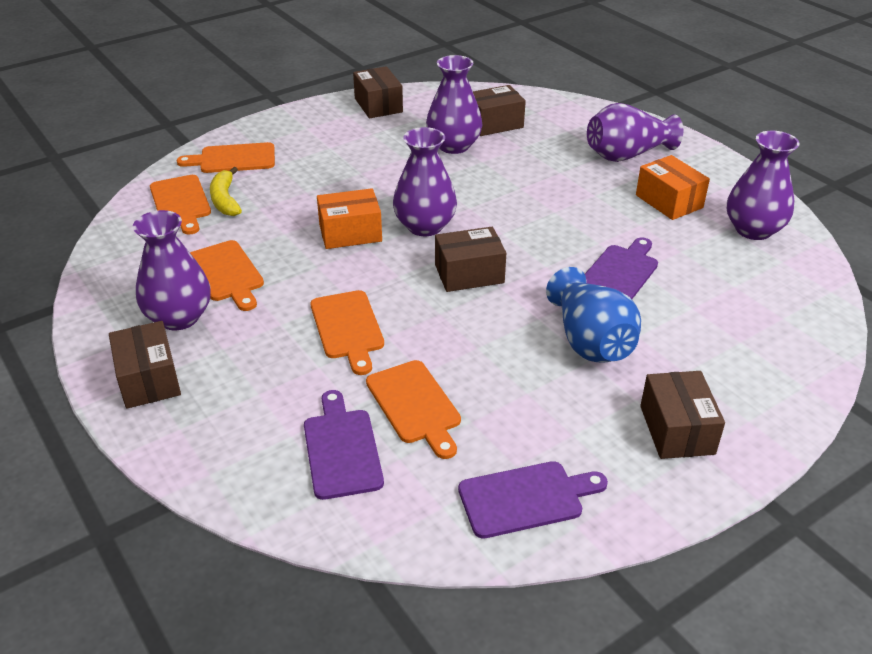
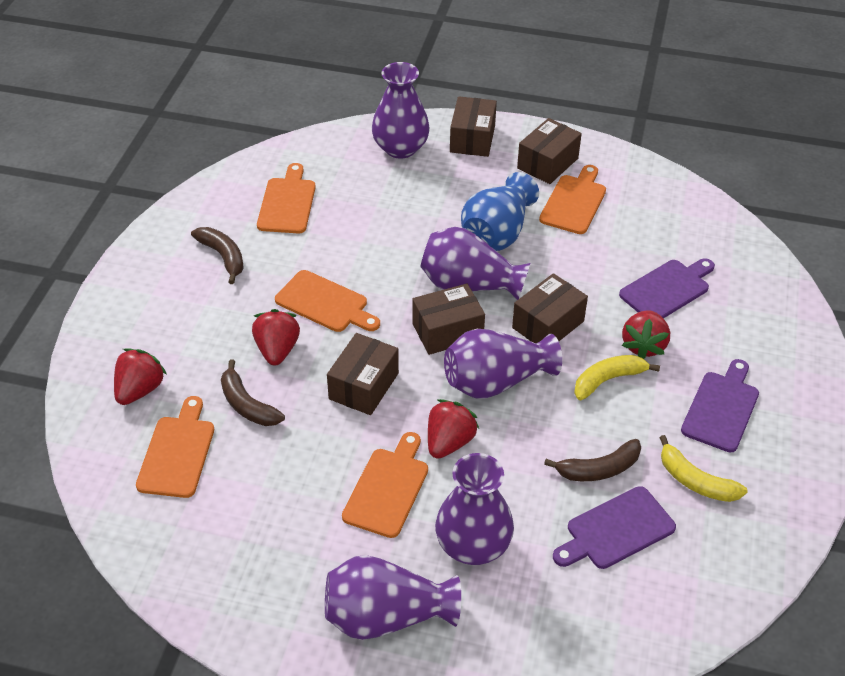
brown banana: none = 0 -> [191,227,244,284] [221,360,285,426] [544,439,641,481] = 3
orange box: [317,188,382,249] [636,155,710,220] = 2 -> none = 0
red strawberry: none = 0 -> [114,348,167,405] [252,309,300,365] [428,399,479,459] [622,310,670,359] = 4
yellow banana: [210,167,242,216] = 1 -> [574,355,660,400] [659,435,747,502] = 2

